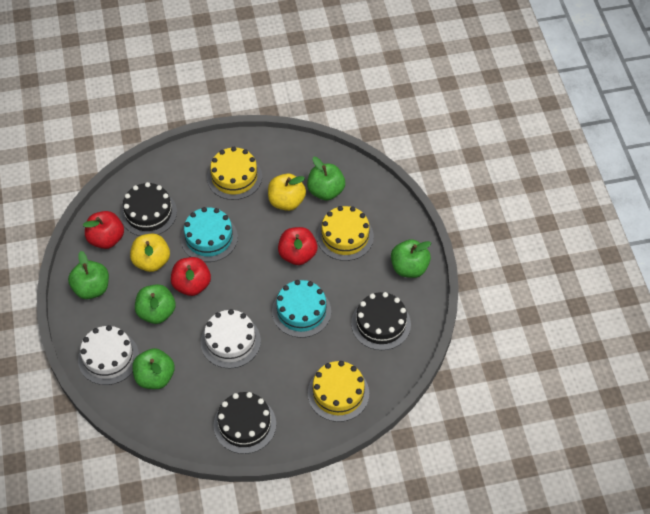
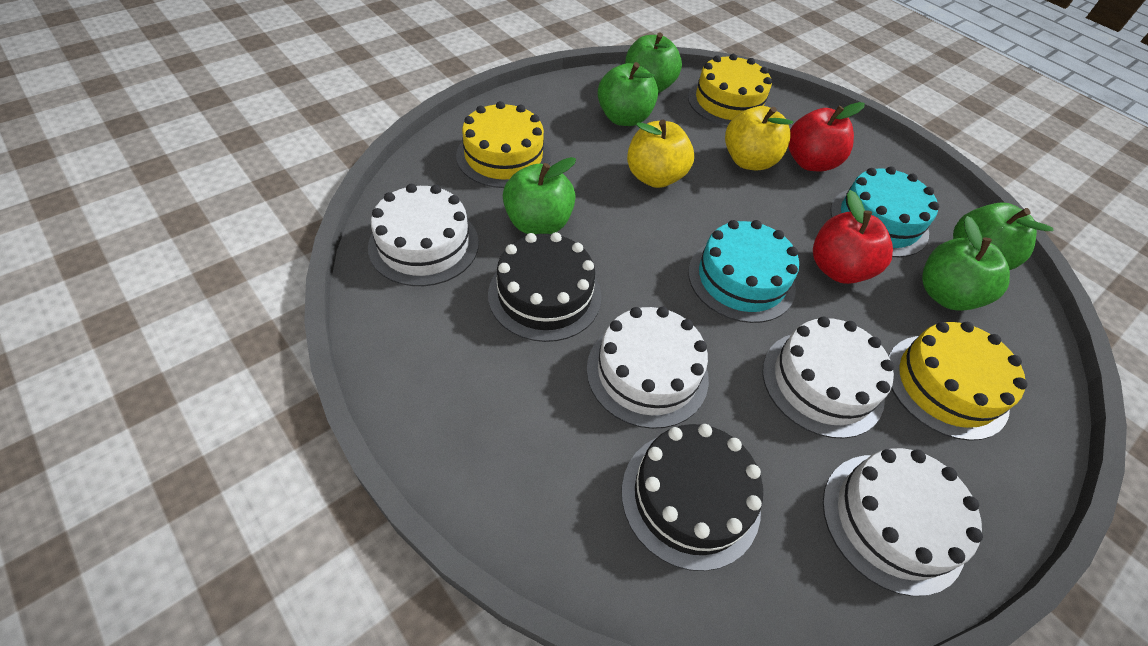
black cake: [120,182,177,236] [214,392,276,454] [351,292,411,350] = 3 -> [488,232,601,342] [622,424,763,571] = 2
red apple: [83,211,124,249] [171,257,211,296] [278,227,317,265] = 3 -> [788,102,865,172] [813,190,893,284] = 2
white cake: [78,325,139,385] [201,309,261,368] = 2 -> [368,184,479,286] [586,307,709,429] [763,316,894,438] [823,448,983,596] = 4

